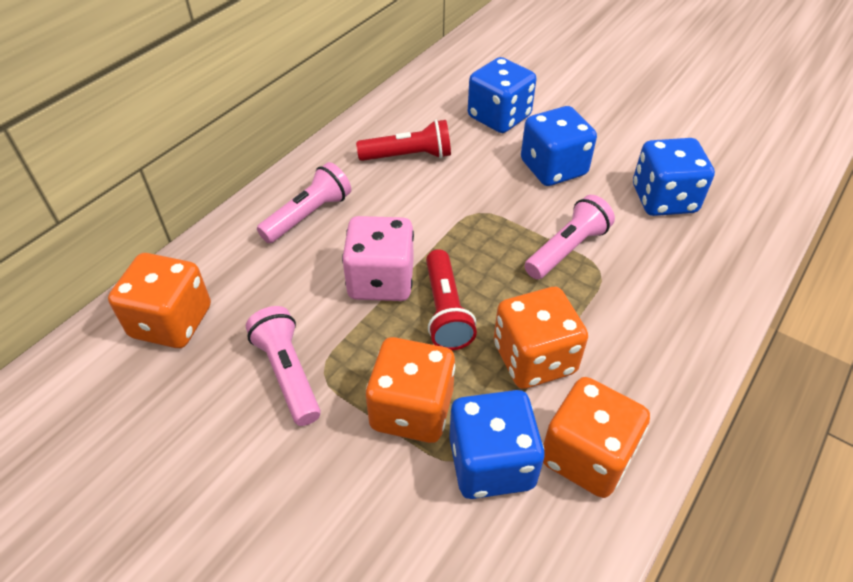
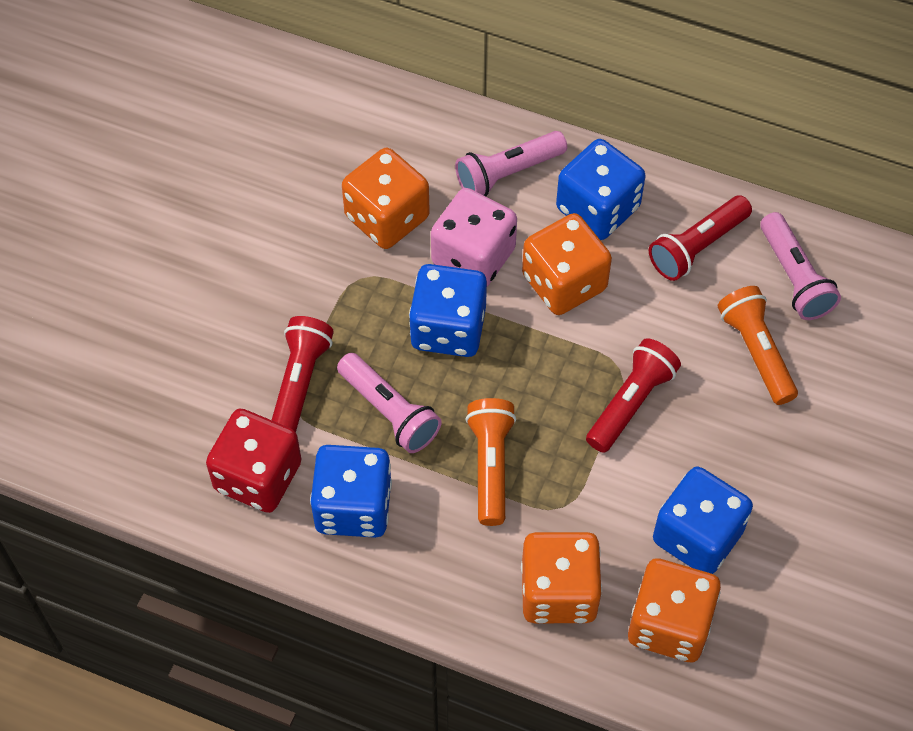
orange flashlight: none = 0 -> [465,398,516,526] [717,286,798,405] = 2
red dice: none = 0 -> [206,409,301,513] = 1
red flashlight: [356,120,451,161] [426,249,477,350] = 2 -> [272,316,334,432] [586,338,681,453] [649,195,752,281] = 3

